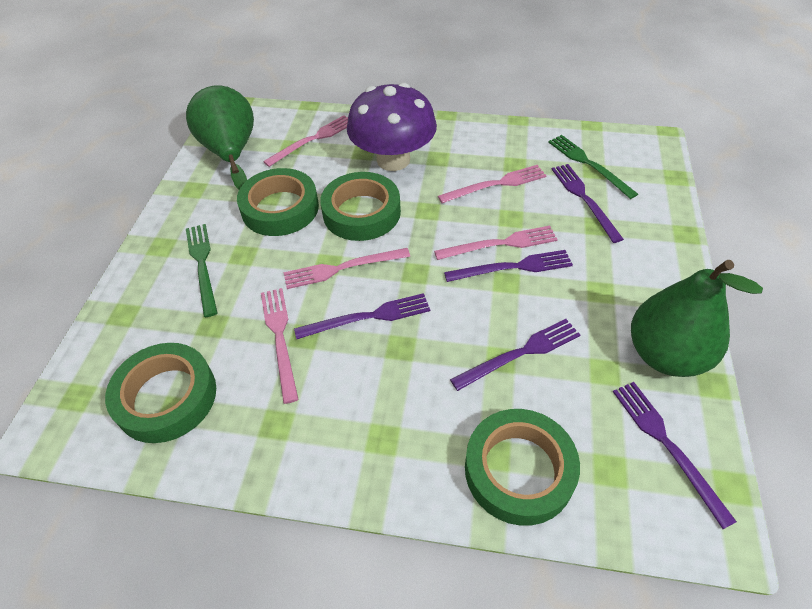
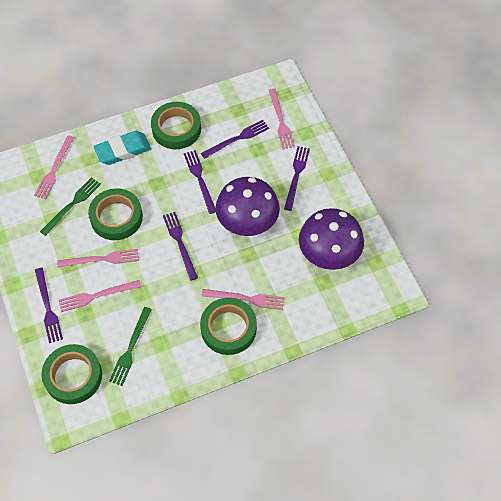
green pear: [186,85,254,190] [631,260,763,377] = 2 -> none = 0
purple mushroom: [347,83,437,171] = 1 -> [216,177,280,236] [299,208,364,270] = 2
turquoise eraser: none = 0 -> [94,131,151,165] = 1

